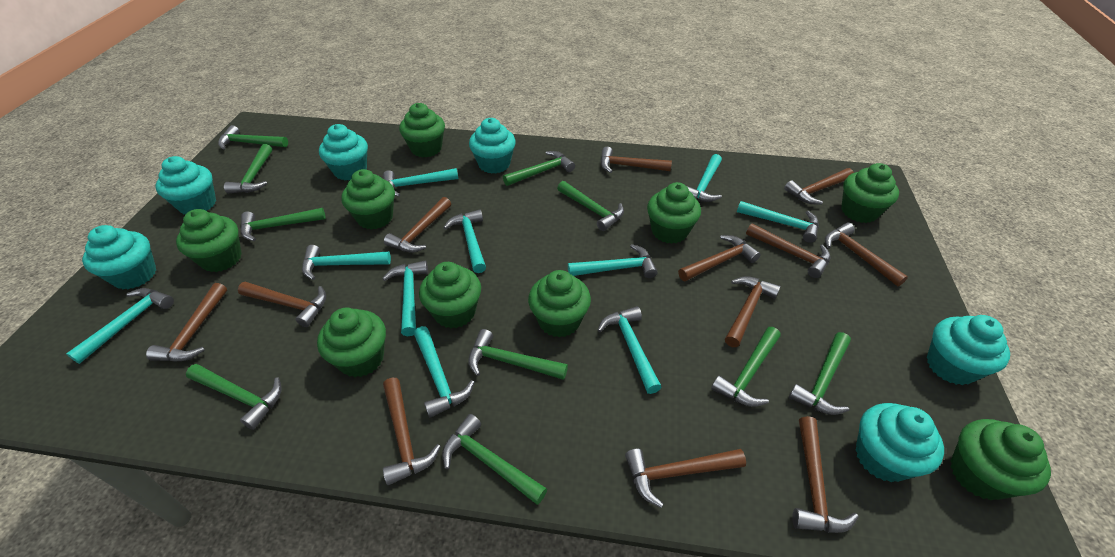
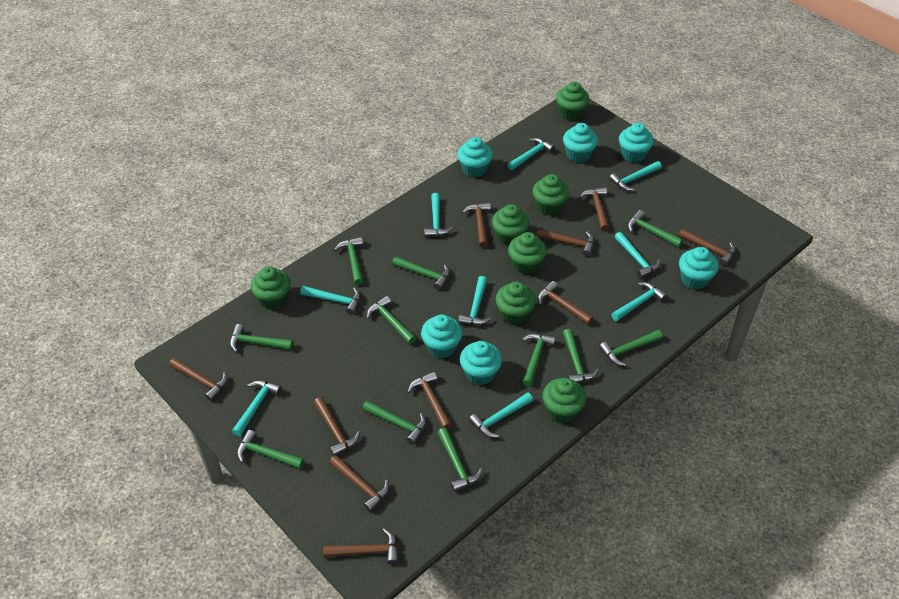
brown hammer: [146,283,227,362] [238,282,326,327] [383,377,441,485] [384,197,451,253] [600,147,672,173] [625,449,746,508] [678,235,761,282] [725,276,781,347] [746,223,830,278] [784,168,854,204] [792,416,859,533] [825,222,908,287] = 12 -> [169,358,227,401] [313,397,360,456] [323,528,398,565] [329,455,389,512] [408,371,452,429] [462,202,491,248] [536,229,594,256] [538,281,594,325] [580,187,609,231] [678,229,736,266] = 10
green cupcake: [176,209,242,272] [317,308,386,377] [341,169,395,230] [399,103,445,158] [419,262,481,328] [528,270,591,337] [647,182,701,244] [841,163,899,223] [951,419,1051,500] = 9 -> [251,266,291,310] [492,204,529,246] [496,281,536,325] [508,232,547,275] [532,174,569,215] [542,378,586,423] [556,82,589,121] = 7
green hammer: [186,364,282,430] [218,125,288,150] [224,144,272,193] [240,208,326,241] [442,414,547,505] [468,329,568,380] [503,151,575,186] [557,181,624,231] [711,327,781,407] [789,332,851,415] = 10 -> [230,324,293,353] [237,430,304,469] [334,237,364,285] [362,401,426,445] [367,296,416,344] [392,257,450,290] [437,428,483,492] [522,333,556,387] [563,329,599,383] [599,330,663,366] [628,210,683,247] = 11
turquoise hammer: [66,288,174,364] [302,245,391,280] [382,261,428,336] [383,168,459,197] [414,326,475,418] [443,209,486,273] [568,244,658,278] [598,306,662,394] [687,154,722,202] [737,201,819,243] = 10 -> [232,380,282,436] [300,286,360,315] [424,193,453,237] [458,276,491,325] [469,392,533,438] [508,138,555,170] [609,161,662,191] [611,282,667,321] [615,232,661,278] = 9

